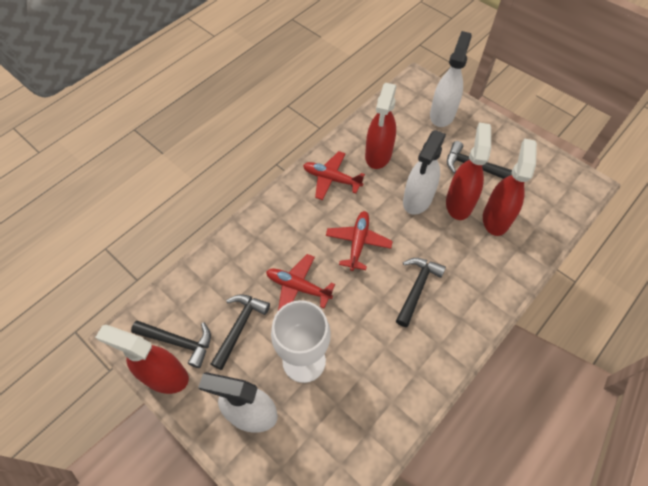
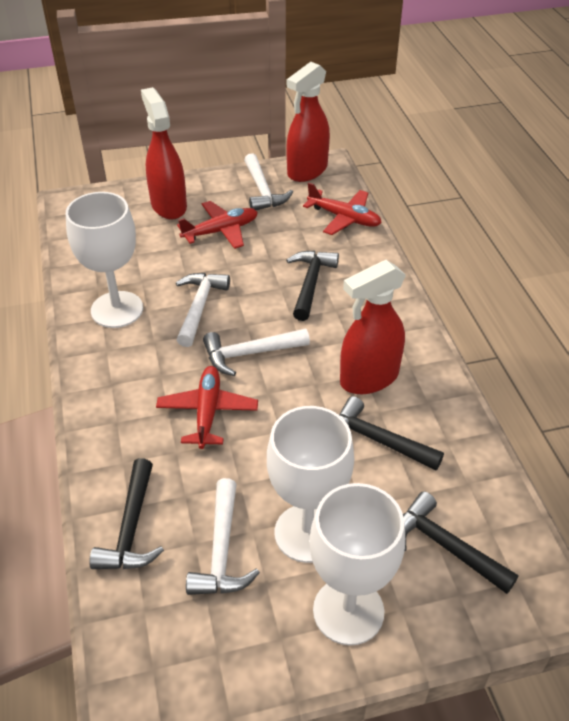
red spray bottle: [95,325,189,394] [365,83,397,169] [446,123,491,220] [483,138,537,236] = 4 -> [141,87,187,220] [286,62,330,182] [340,260,406,394] = 3
white goblet: [271,300,331,383] = 1 -> [66,192,143,328] [267,406,354,563] [309,483,405,646] = 3
white hammer: none = 0 -> [176,273,230,347] [186,478,260,595] [203,328,310,376] [244,153,293,210] = 4
white spray bottle: [198,372,278,433] [403,130,446,215] [430,31,472,127] = 3 -> none = 0

